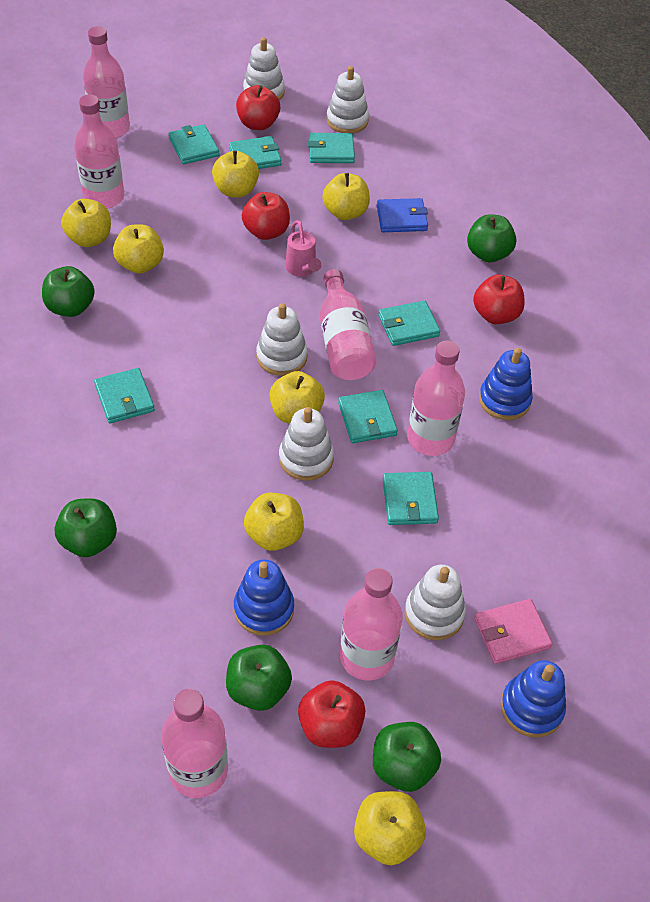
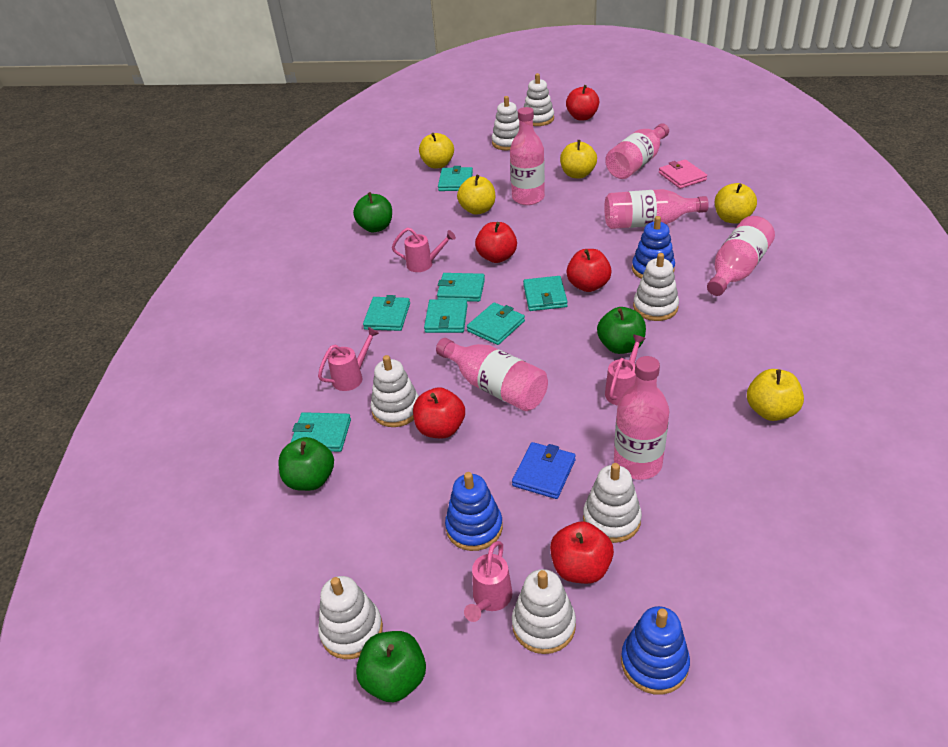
green apple: [42,266,95,317] [55,498,117,557] [226,645,292,711] [373,722,441,792] [467,214,516,262] = 5 -> [278,437,334,491] [353,192,392,232] [356,631,426,702] [597,307,646,354] = 4
pink watering can: [285,220,321,277] = 1 -> [318,327,379,391] [392,228,456,272] [464,541,512,622] [605,334,646,406] = 4
red apple: [236,85,280,130] [242,192,290,240] [298,680,366,748] [473,274,525,324] = 4 -> [413,387,465,438] [475,222,517,263] [550,521,614,584] [566,85,599,121] [567,249,612,292] = 5
white stacking toy: [243,37,285,100] [256,303,308,376] [279,407,334,481] [326,66,369,134] [405,565,466,640] = 5 -> [318,576,383,659] [371,355,419,427] [492,96,519,150] [512,569,576,654] [524,73,554,126] [583,463,642,543] [633,253,679,321] = 7
yellow apple: [61,199,111,247] [113,224,164,274] [212,151,259,197] [244,493,304,551] [269,371,325,424] [323,173,370,220] [354,791,426,865] = 7 -> [419,133,454,168] [457,175,495,215] [560,140,597,179] [715,183,757,224] [747,369,804,421] = 5

